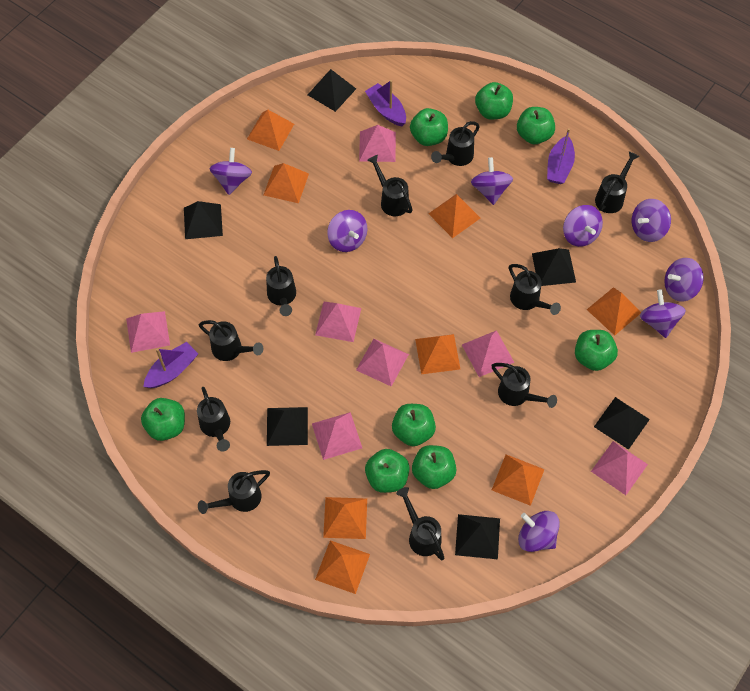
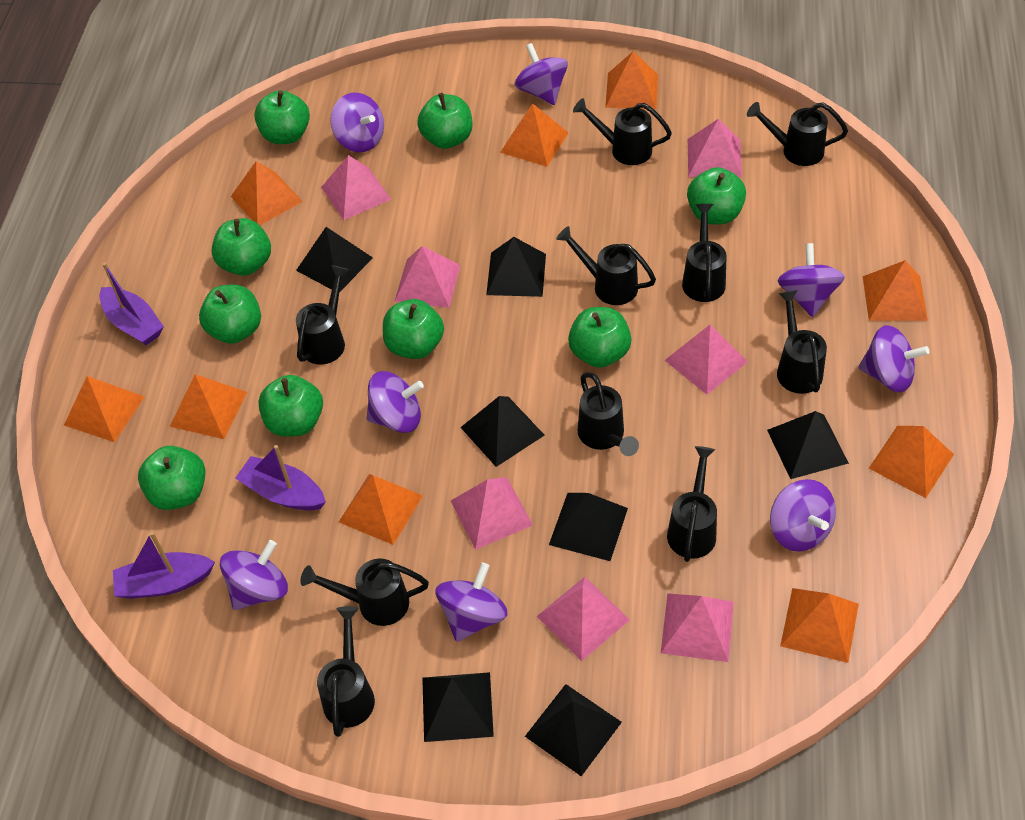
black pyramid: [184,201,223,239] [267,407,308,446] [308,69,356,112] [455,514,500,559] [532,248,576,286] [594,397,650,450] = 6 -> [296,227,373,293] [422,672,494,742] [460,396,544,467] [486,237,546,297] [525,684,622,776] [549,493,628,561] [767,411,849,479] = 7
green apple: [141,398,185,441] [365,449,410,493] [392,404,436,446] [410,108,448,146] [412,445,456,489] [475,82,513,120] [517,107,555,144] [575,330,618,371] = 8 -> [138,446,205,510] [199,285,261,344] [211,218,271,276] [254,90,310,144] [258,375,323,437] [383,299,444,359] [417,93,472,149] [568,307,631,368] [687,167,746,224] = 9
orange pyramid: [247,110,294,151] [264,163,309,203] [315,540,370,594] [323,497,367,539] [415,334,460,374] [428,194,480,238] [492,454,545,506] [587,287,641,336] = 8 -> [64,376,145,442] [170,374,247,439] [231,161,303,225] [339,474,423,545] [500,103,569,167] [605,51,658,109] [780,588,859,663] [863,260,928,321] [869,426,954,498] = 9

